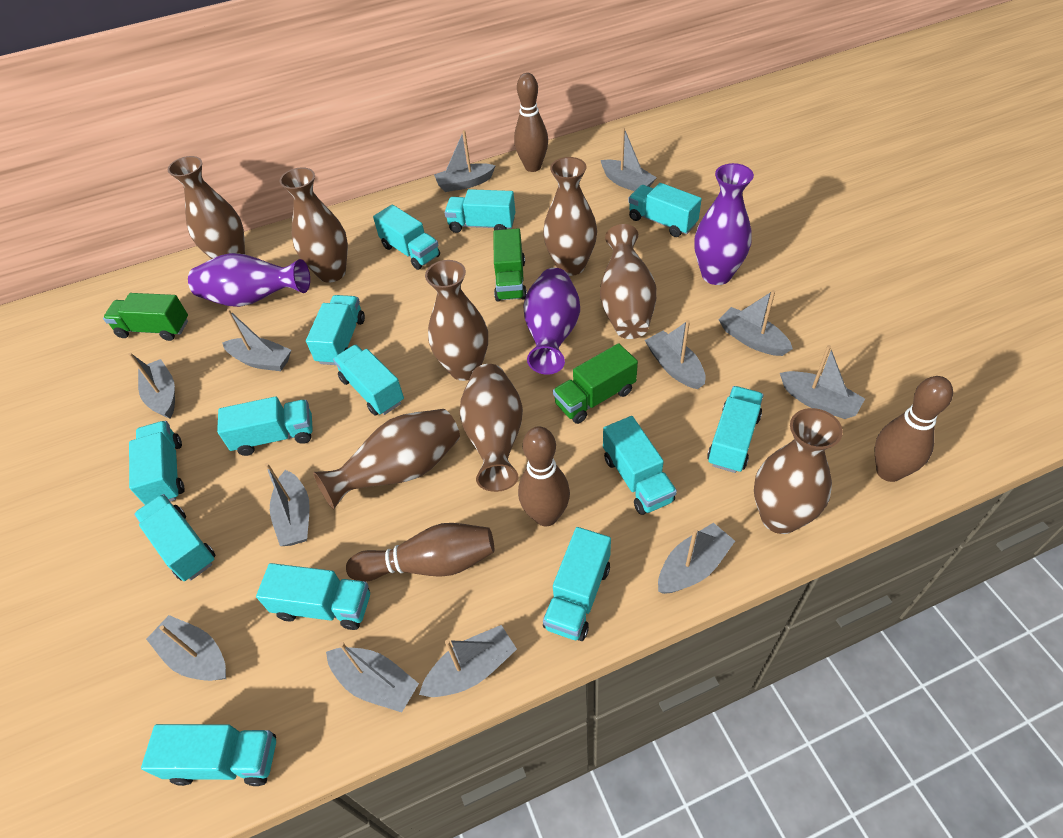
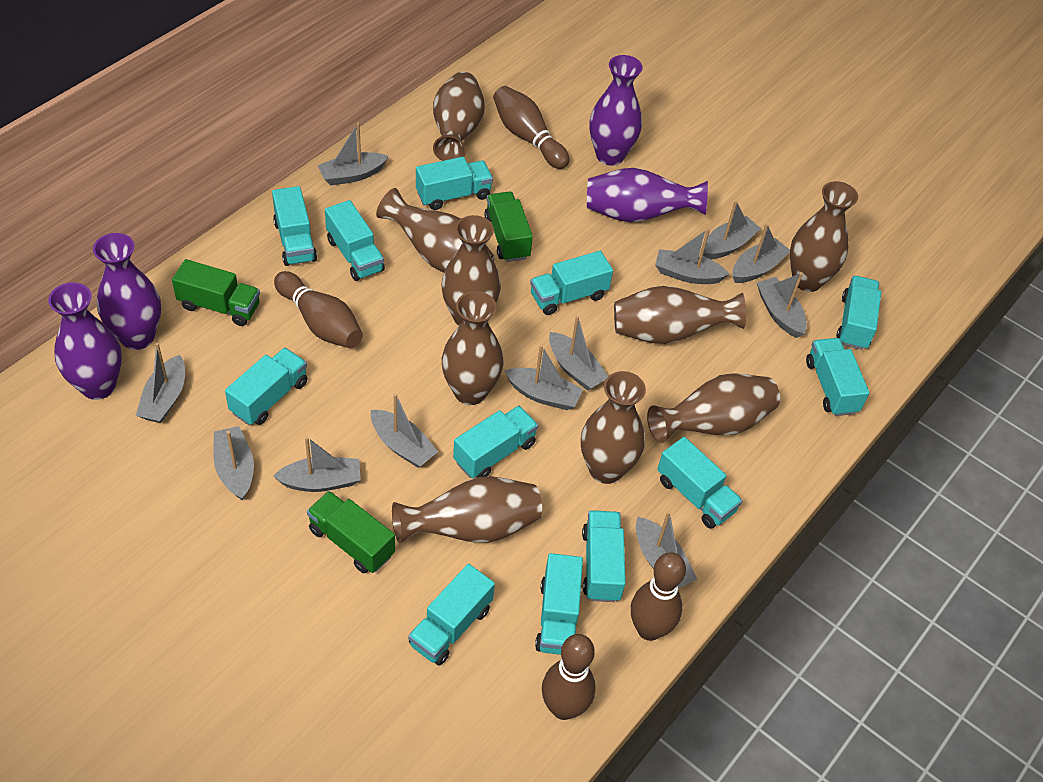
brown vase: [168,156,245,259] [280,167,348,283] [313,409,460,509] [425,260,488,381] [459,364,523,492] [543,157,597,276] [600,224,657,339] [754,408,843,534] = 8 -> [376,188,495,273] [392,477,542,544] [433,72,485,161] [441,215,501,326] [442,291,504,405] [581,371,646,484] [614,286,746,344] [647,373,780,443] [790,181,858,292] = 9
purple vase: [188,253,310,307] [523,268,580,375] [694,163,754,285] = 3 -> [48,282,122,400] [93,233,161,350] [587,168,708,222] [589,55,643,166] = 4
turquoise truck: [129,421,184,505] [134,494,216,581] [141,724,276,786] [217,396,313,456] [256,563,370,630] [306,295,365,365] [333,345,404,415] [373,204,440,270] [445,189,515,233] [543,527,611,641] [603,416,677,515] [628,183,702,237] [707,386,764,473] = 13 -> [225,348,308,425] [272,186,317,266] [325,200,385,281] [408,564,495,666] [416,157,493,210] [453,406,538,478] [530,251,613,315] [535,553,583,655] [582,510,626,602] [657,437,743,529] [806,338,869,416] [836,276,881,350] = 12

